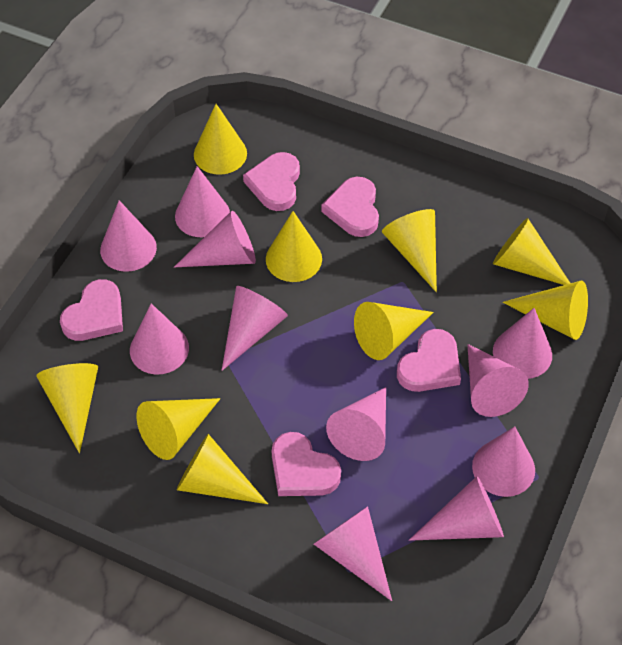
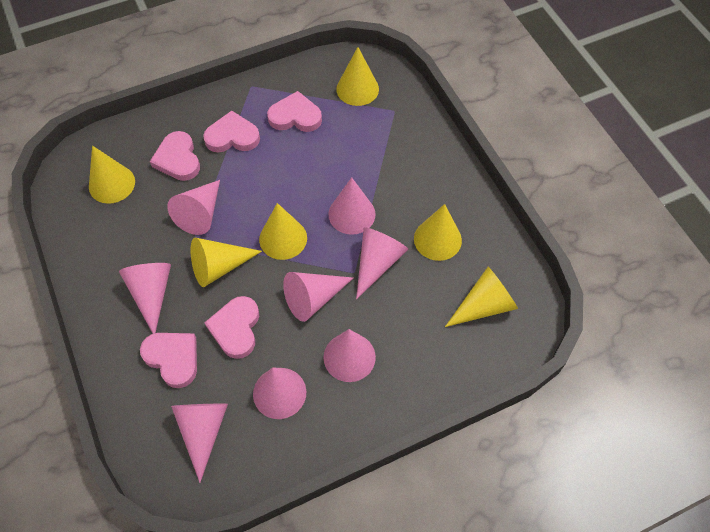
pink cone: [100,200,157,272] [130,303,189,375] [174,211,256,267] [175,166,230,237] [221,286,288,371] [314,506,392,601] [326,387,386,461] [409,476,504,541] [467,344,529,417] [472,426,535,497] [493,308,552,379] = 11 -> [119,263,171,334] [167,180,220,235] [171,404,228,483] [253,368,306,419] [283,272,353,322] [323,329,376,382] [328,177,376,235] [356,227,408,299] = 8
yellow cone: [36,363,98,453] [136,398,221,460] [176,434,268,504] [194,104,247,175] [266,211,322,282] [354,302,434,360] [382,209,437,292] [493,218,570,285] [502,281,588,340] = 9 -> [89,146,135,204] [191,237,262,287] [259,203,307,260] [336,47,379,106] [414,204,462,261] [445,267,518,327] = 6

